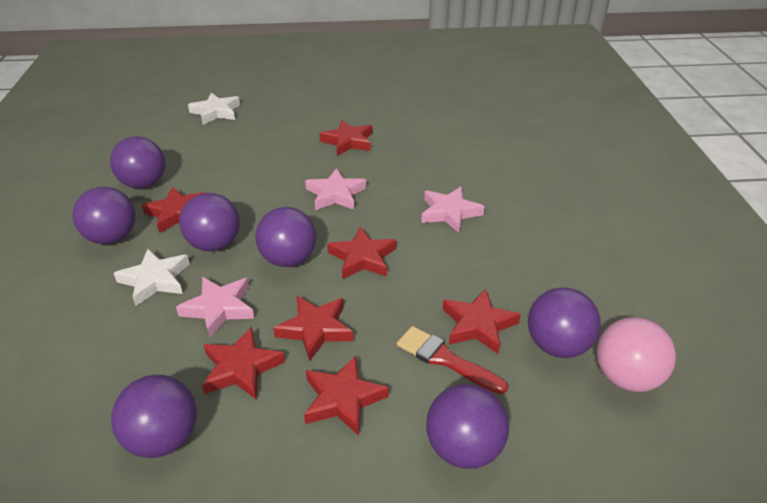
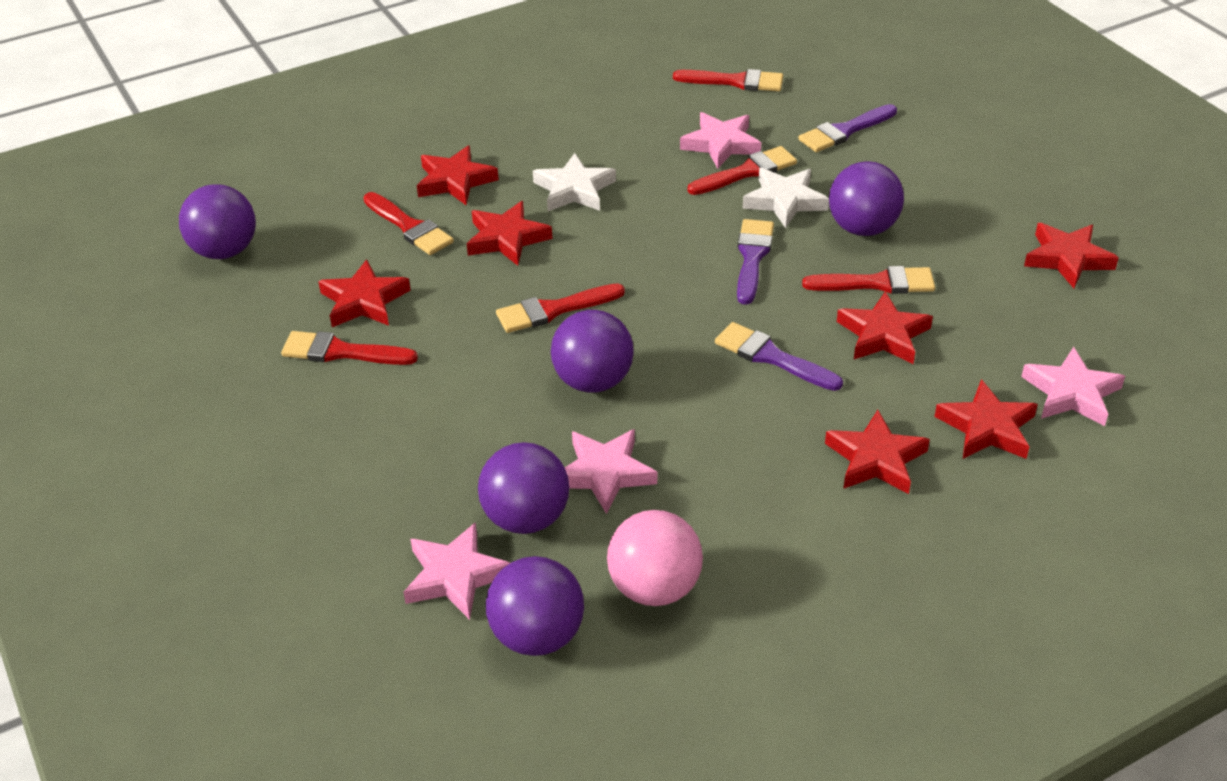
pink star: [176,277,254,338] [305,168,366,210] [421,187,484,233] = 3 -> [404,522,510,620] [565,429,657,514] [680,112,761,169] [1021,347,1125,426] = 4
purple ball: [73,187,136,244] [110,136,165,188] [111,375,197,458] [179,193,240,251] [255,207,316,267] [426,384,509,469] [528,287,601,358] = 7 -> [179,184,256,259] [478,442,569,534] [486,556,584,656] [551,310,634,393] [829,161,904,236] = 5
purple brush: none = 0 -> [715,322,843,391] [737,219,774,305] [798,104,897,152] = 3
red brush: [397,326,508,394] = 1 -> [281,331,418,365] [363,192,454,255] [496,283,625,333] [673,69,783,91] [687,146,797,195] [802,266,935,294] = 6

